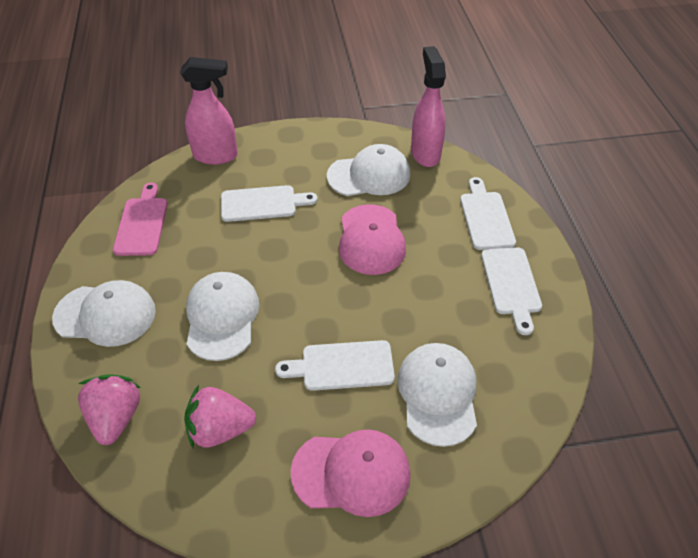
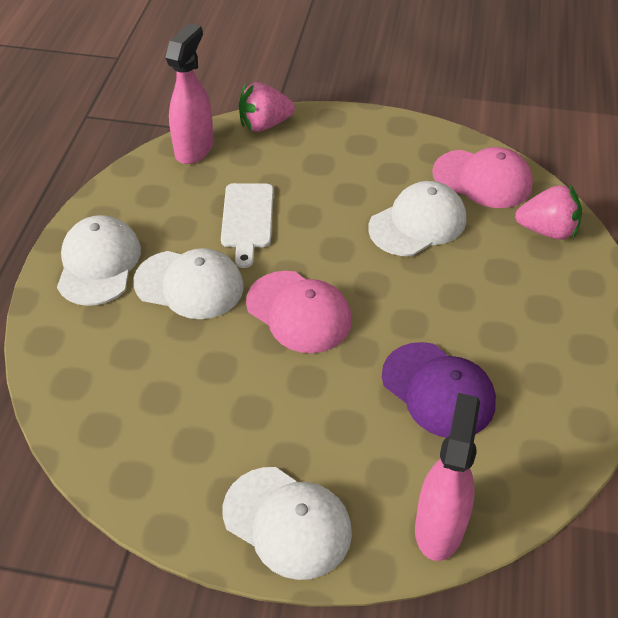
pink cutting board: [113,182,168,256] = 1 -> none = 0
purple cap: none = 0 -> [382,342,496,438] = 1
white cutting board: [221,185,318,222] [275,340,395,391] [460,177,516,250] [481,247,542,335] = 4 -> [221,183,274,268] = 1

